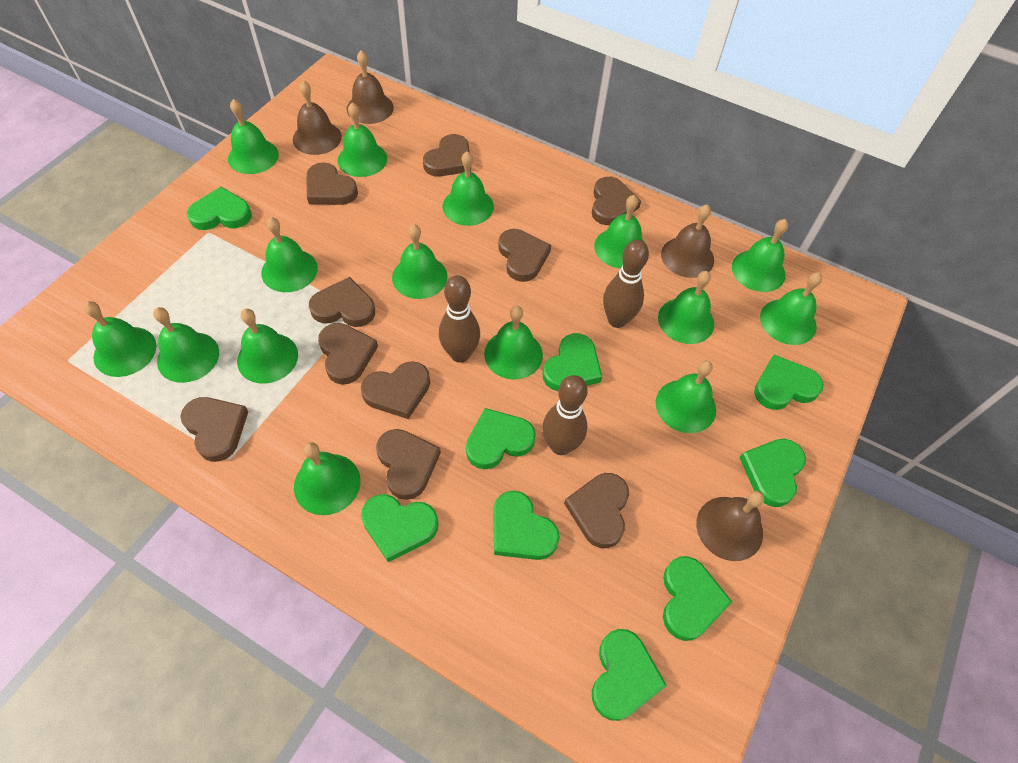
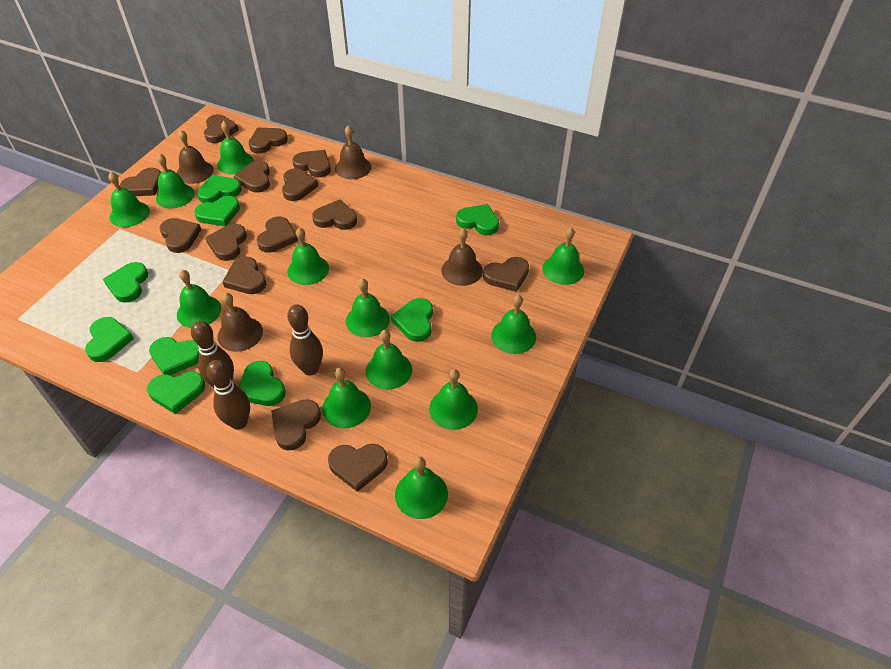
brown heart: [180,397,248,462] [306,162,358,205] [309,277,375,327] [318,323,378,385] [361,361,430,419] [376,429,441,500] [423,134,471,177] [499,229,551,282] [564,473,629,548] [592,177,641,225] = 10 -> [120,168,161,196] [160,218,201,253] [204,114,239,143] [205,224,247,261] [223,257,266,294] [234,160,270,192] [249,128,288,154] [257,216,298,253] [271,399,321,450] [282,168,319,201] [292,150,331,177] [312,199,357,230] [328,444,388,492] [483,257,529,292] = 14
green bell: [84,301,157,377] [153,307,219,383] [228,99,279,174] [237,309,298,384] [261,217,318,292] [294,442,361,515] [338,102,387,177] [392,224,448,299] [442,151,494,226] [484,306,543,380] [594,195,645,268] [656,361,716,433] [658,271,714,344] [732,219,788,292] [760,272,822,345] = 15 -> [108,172,150,227] [156,153,195,208] [177,270,221,328] [217,121,254,174] [287,228,329,285] [322,368,371,428] [346,278,390,337] [366,330,412,390] [395,457,448,519] [429,369,478,430] [491,295,536,354] [543,227,584,285] = 12

